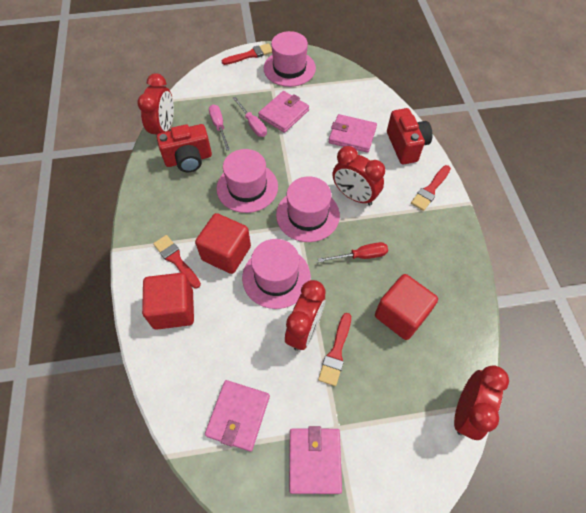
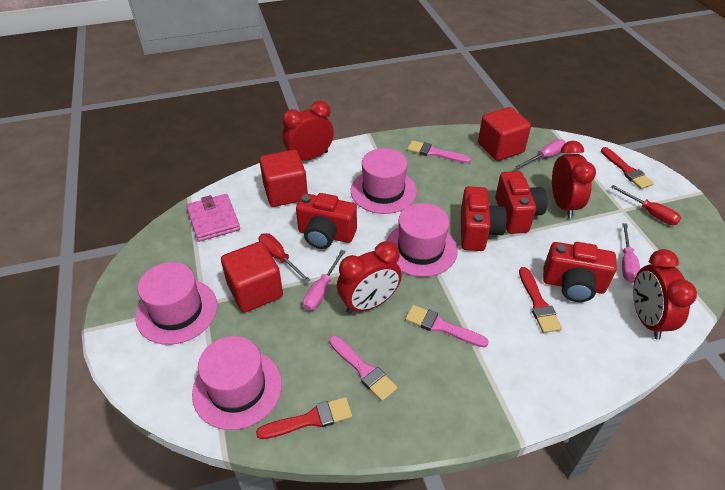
pink brush: none = 0 -> [329,335,398,401] [405,305,489,347] [407,140,471,163] = 3
pink screwdriver: [209,104,230,151] [233,97,267,137] = 2 -> [303,250,346,311] [516,139,566,169] [622,223,640,283] = 3
pink wallet: [205,380,270,452] [258,91,309,133] [289,426,342,494] [329,114,377,153] = 4 -> [186,194,240,242] = 1
red brush: [153,235,201,288] [222,43,272,65] [318,313,351,386] [411,165,451,211] = 4 -> [256,397,352,439] [519,267,562,333] [601,147,654,189] = 3
red camera: [157,124,212,172] [387,108,433,165] = 2 -> [296,193,357,249] [461,186,507,251] [495,171,547,234] [543,242,617,302] = 4
red screwdriver: [318,242,388,262] = 1 -> [259,233,311,283] [611,185,681,225] = 2

